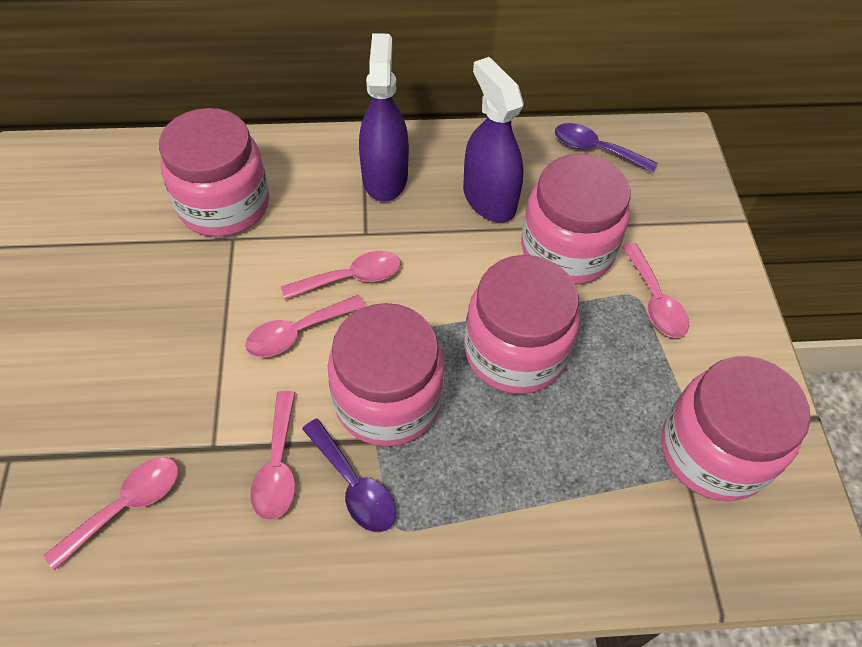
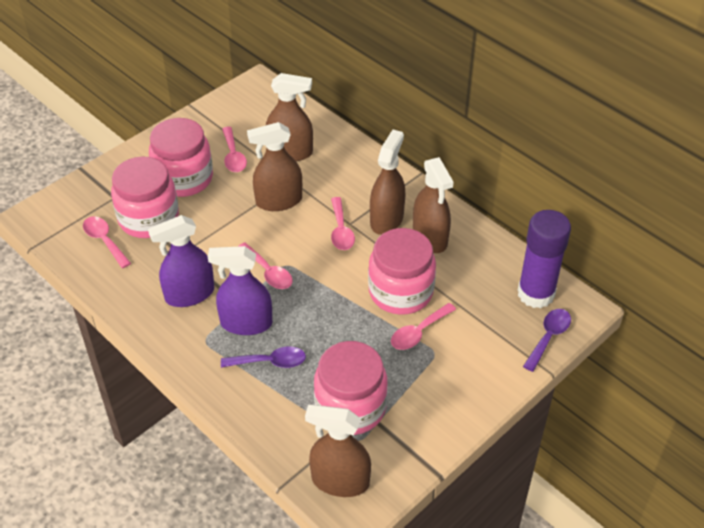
brown spray bottle: none = 0 -> [247,122,302,211] [266,73,313,161] [305,404,371,497] [370,130,405,235] [413,157,454,253] = 5
pink jar: [159,108,269,237] [328,303,445,447] [465,255,580,394] [521,154,631,285] [661,356,810,501] = 5 -> [111,156,179,238] [149,118,213,197] [314,341,388,435] [368,228,436,315] = 4
purple glue stick: none = 0 -> [518,210,571,308] = 1

